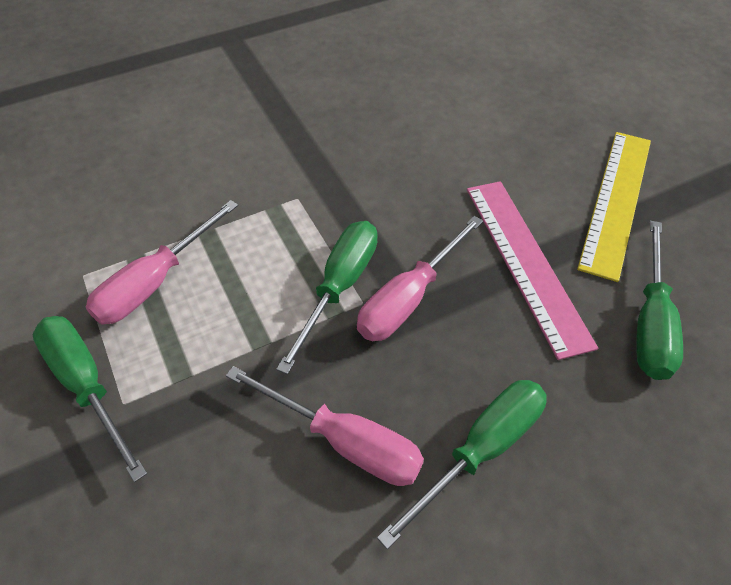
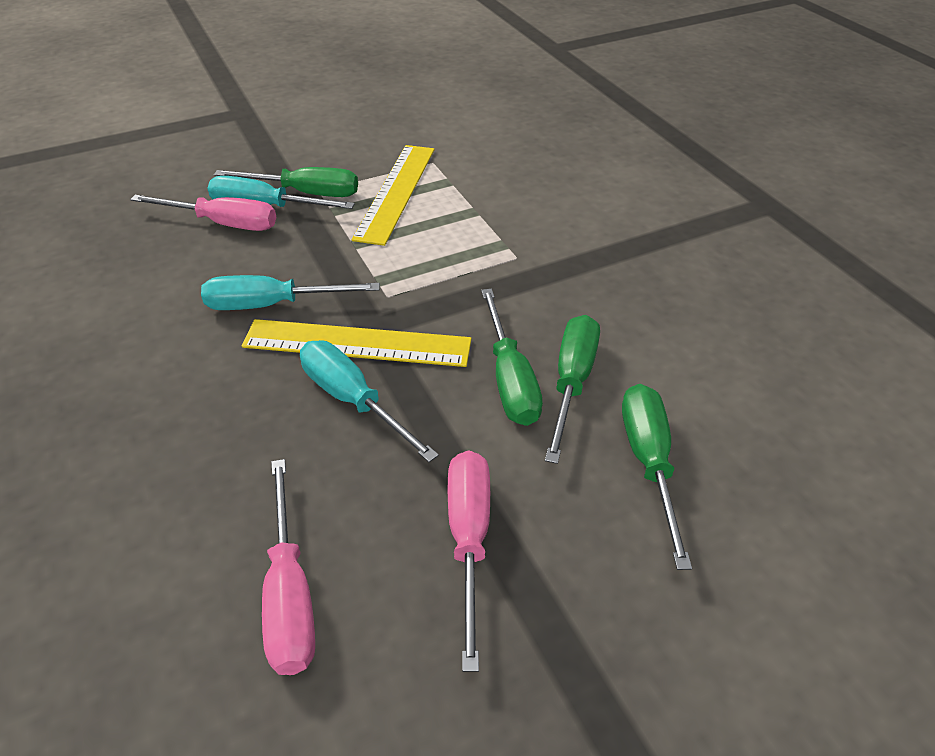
pink ruler: [467,181,598,360] = 1 -> none = 0
turquoise screwdriver: none = 0 -> [201,275,380,310] [207,176,355,209] [300,340,439,462] = 3
yellow ruler: [577,132,651,282] = 1 -> [242,319,472,367] [352,145,434,246] = 2

